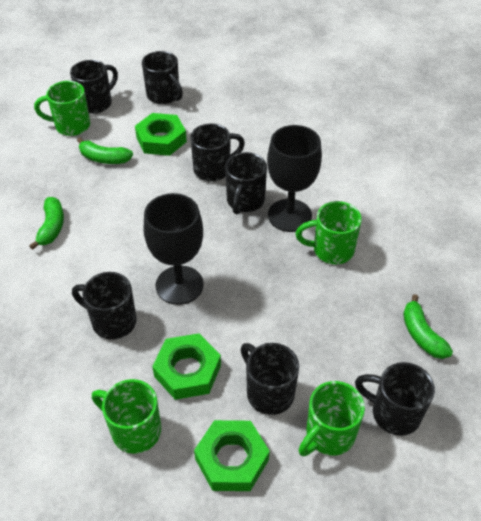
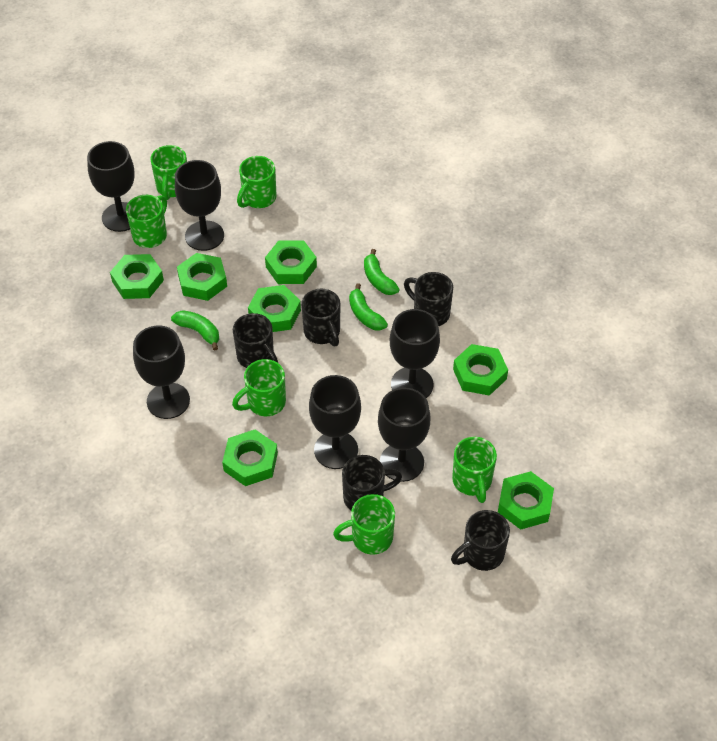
black goblet: [144,193,204,305] [267,125,322,232] = 2 -> [87,141,134,232] [133,325,190,419] [175,160,224,251] [309,375,361,469] [378,387,430,482] [390,309,440,398] = 6
black mug: [70,60,118,114] [72,272,137,340] [142,51,183,104] [190,123,245,182] [225,152,267,214] [240,343,299,415] [355,362,435,436] = 7 -> [233,313,278,368] [301,289,340,346] [342,455,402,510] [404,272,453,326] [451,510,510,571] = 5
green mug: [34,81,90,136] [92,379,161,454] [295,201,362,264] [299,381,365,456] = 4 -> [126,195,167,248] [150,145,187,200] [232,359,286,416] [237,156,276,208] [333,494,395,555] [452,437,497,503] = 6
green nut: [135,113,187,156] [152,333,221,400] [194,420,270,491] = 3 -> [110,254,164,299] [177,253,227,301] [222,429,278,486] [248,285,301,332] [265,240,317,284] [453,344,508,396] [498,471,554,530] = 7

